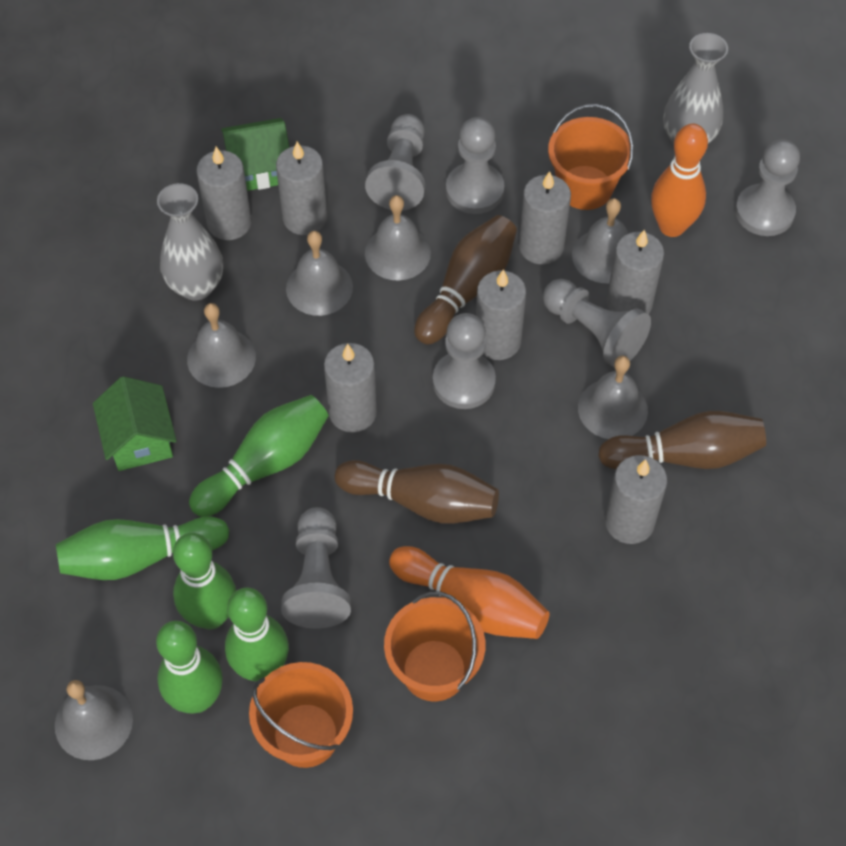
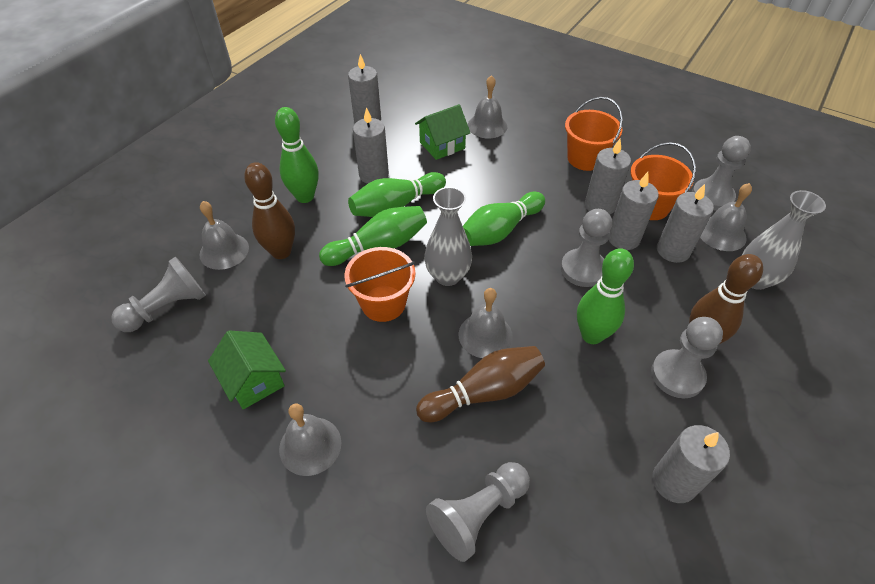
grey bell: [55,680,133,760] [187,303,256,388] [286,231,353,316] [365,195,431,281] [572,198,628,283] [578,356,648,439] = 6 -> [199,201,249,270] [279,403,341,476] [458,288,513,358] [468,75,507,139] [700,183,752,251] = 5
grey candle: [196,147,252,240] [276,142,327,235] [324,343,377,432] [476,269,526,360] [519,171,571,265] [605,455,667,544] [607,230,664,314] = 7 -> [348,54,381,123] [353,107,389,184] [585,139,631,215] [609,172,659,250] [652,425,730,503] [657,184,714,263] = 6
grey pawn: [281,507,351,629] [365,114,425,211] [433,313,496,409] [446,117,505,214] [543,279,651,368] [735,139,800,236] = 6 -> [111,257,206,332] [426,462,530,562] [561,209,612,287] [651,317,723,398] [692,136,751,211] = 5
orange bowling pin: [389,546,550,639] [651,123,708,237] = 2 -> none = 0

